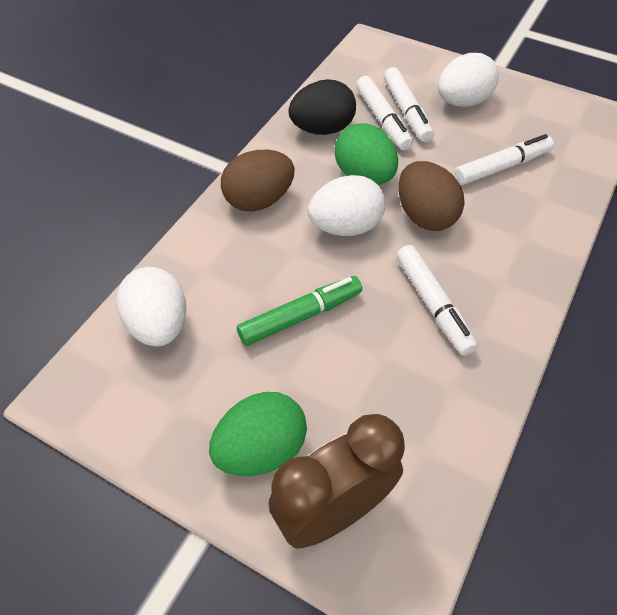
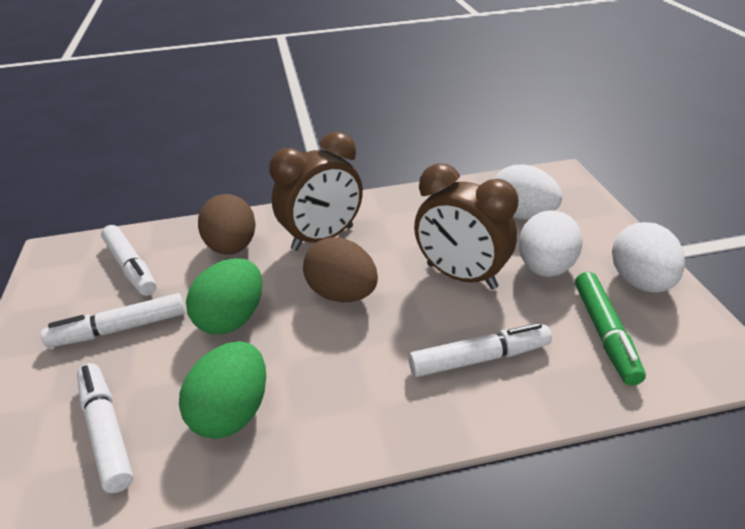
black egg: [288,79,356,135] = 1 -> none = 0
brown clock: [269,414,405,549] = 1 -> [269,131,363,251] [414,163,518,290] = 2

